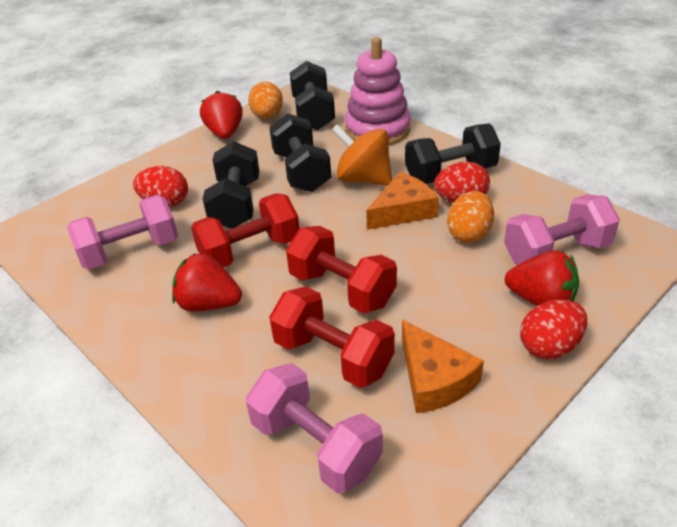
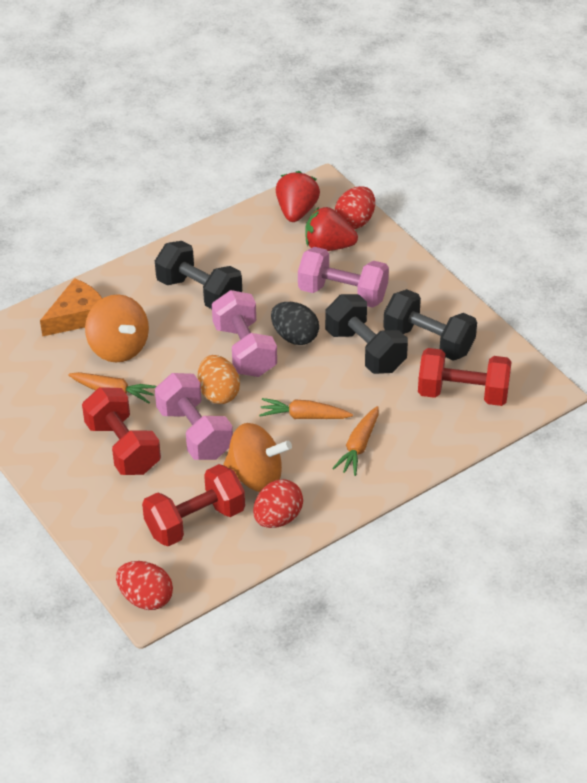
black dumbbell: [203,141,260,229] [270,113,331,192] [290,61,335,130] [405,124,501,184] = 4 -> [155,241,242,309] [325,294,408,374] [383,289,477,361] = 3
black egg: none = 0 -> [271,302,319,345] = 1
orange carrot: none = 0 -> [68,372,157,403] [259,398,353,419] [332,406,379,476] = 3
orange cheese: [366,172,439,230] [402,319,484,413] = 2 -> [40,278,102,337] = 1
orange egg: [248,82,283,119] [447,191,494,243] = 2 -> [198,355,240,404] = 1
orange spinning top: [332,124,392,186] = 1 -> [85,294,149,362] [223,423,292,492] = 2
pink stacking toy: [345,37,411,145] = 1 -> none = 0
red strawberry: [172,253,242,312] [200,91,243,139] [505,250,579,306] = 3 -> [276,171,320,222] [305,207,358,251] = 2

